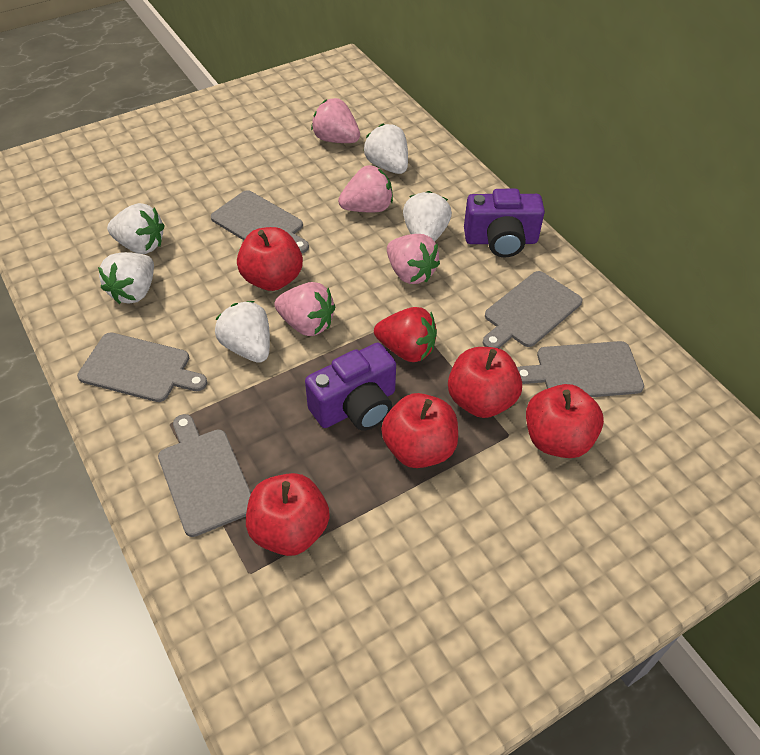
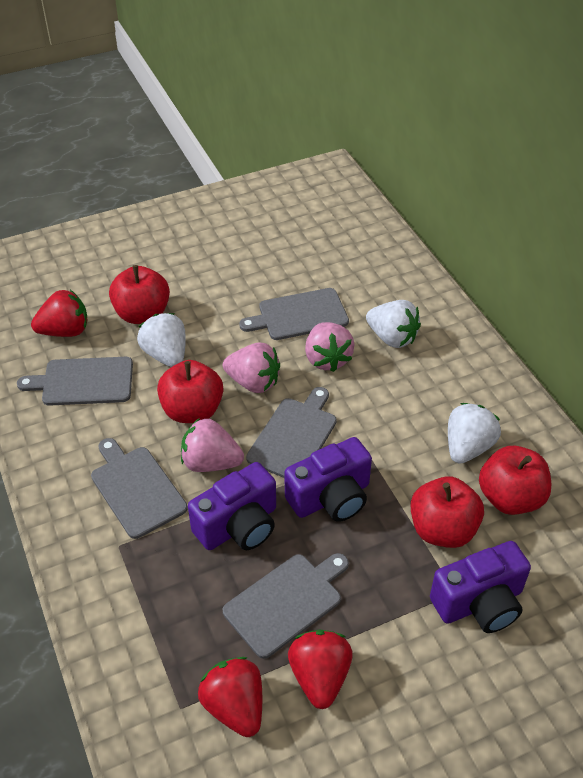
pink strawberry: [274,282,335,336] [311,98,360,143] [338,165,393,212] [387,234,440,284] = 4 -> [181,418,244,472] [223,342,280,393] [305,322,354,372] = 3
purple camera: [305,343,396,431] [464,189,545,257] = 2 -> [188,462,276,550] [285,437,372,522] [430,541,531,633] = 3
red apple: [237,227,303,291] [246,473,330,556] [381,393,458,468] [448,347,522,418] [526,384,604,458] = 5 -> [109,265,170,324] [157,360,223,423] [411,476,484,548] [479,446,551,515] = 4
red strawberry: [374,307,437,362] = 1 -> [31,290,87,337] [198,657,262,737] [288,630,353,709] = 3
white strawberry: [98,252,154,304] [107,203,165,254] [215,301,270,363] [363,124,408,174] [403,191,452,242] = 5 -> [137,313,186,367] [366,300,421,348] [448,403,501,464] = 3

